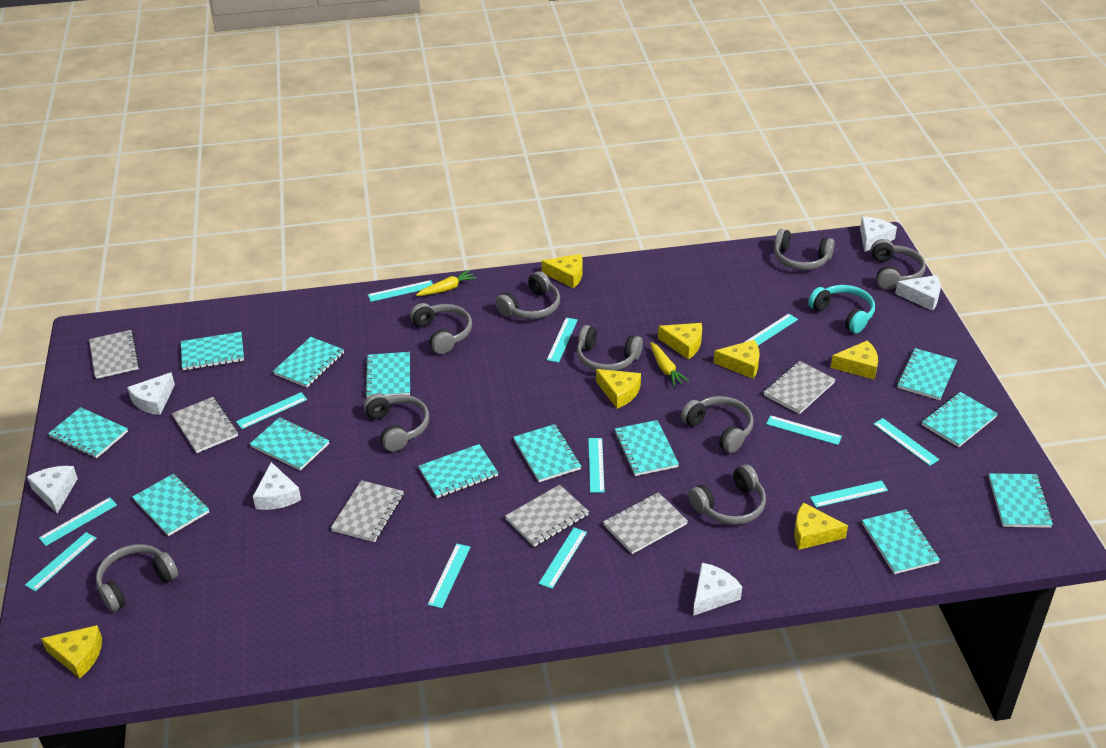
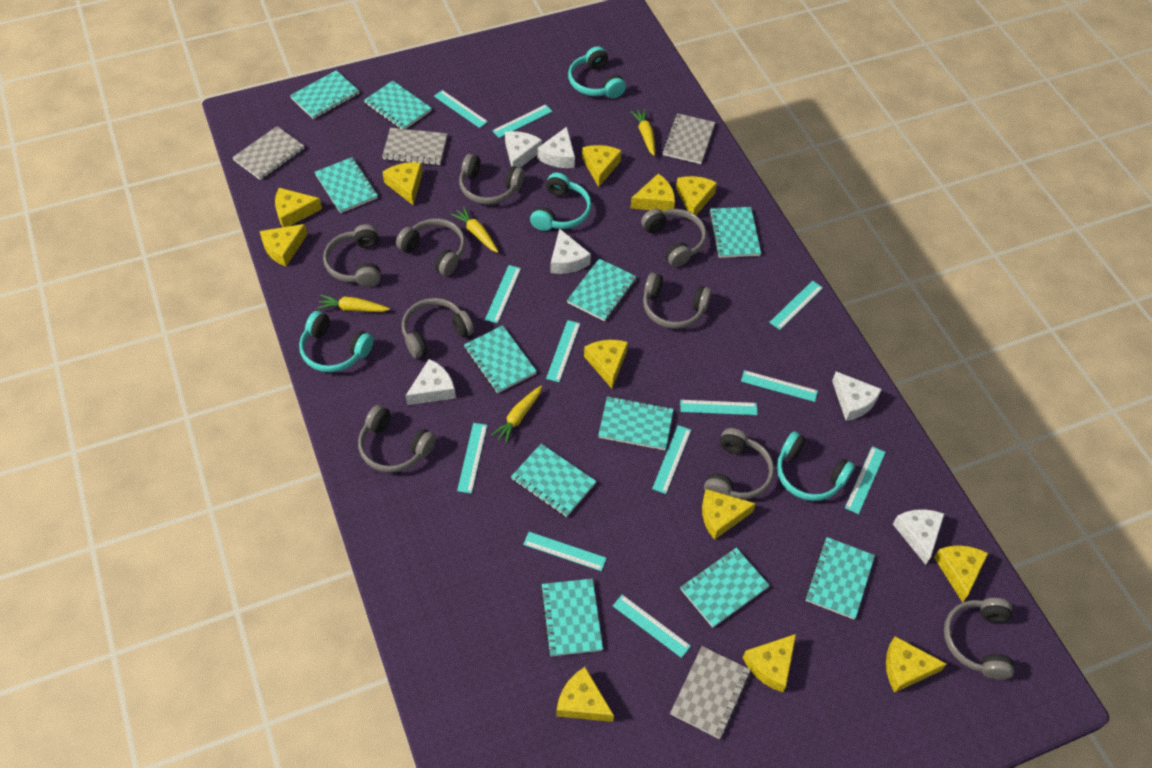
grey notebook: [89,330,140,379] [172,397,238,453] [331,480,404,542] [505,485,589,547] [603,492,688,554] [763,361,836,414] = 6 -> [232,126,304,180] [382,128,447,165] [662,113,715,164] [670,646,751,739] = 4
turquoise headphones: [808,285,875,334] = 1 -> [299,311,374,372] [530,173,592,231] [568,46,626,98] [777,431,855,501] = 4
turquoise notebook: [48,407,128,459] [132,474,209,536] [181,332,244,370] [250,417,329,471] [273,337,344,388] [365,352,410,398] [419,444,498,498] [513,424,581,482] [615,420,679,476] [862,509,940,574] [897,348,957,400] [922,392,998,447] [989,473,1053,528] = 13 -> [290,70,359,119] [315,157,378,213] [364,81,432,129] [464,325,537,393] [511,444,596,517] [540,579,603,657] [567,258,637,321] [598,396,674,450] [680,548,770,628] [709,207,761,258] [805,537,875,620] = 11
yellow carrot: [416,270,477,296] [650,342,689,387] = 2 -> [317,295,390,312] [451,206,498,253] [491,386,542,444] [630,109,655,156] = 4
yellow cheese: [41,625,102,678] [542,254,582,288] [596,369,641,409] [658,323,702,360] [714,340,759,379] [794,503,848,550] [831,340,878,380] = 7 -> [260,224,308,266] [275,188,322,227] [383,162,423,205] [556,667,614,722] [582,145,622,187] [584,340,628,388] [630,174,675,211] [676,176,717,215] [702,489,756,540] [743,634,796,692] [886,636,947,693] [934,545,988,602] = 12

